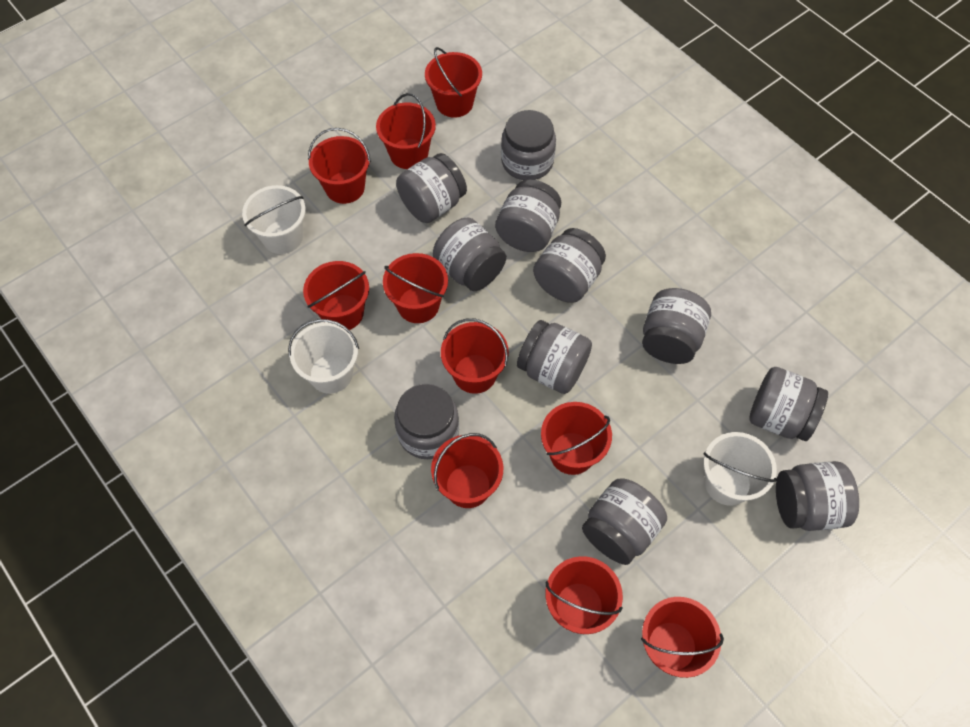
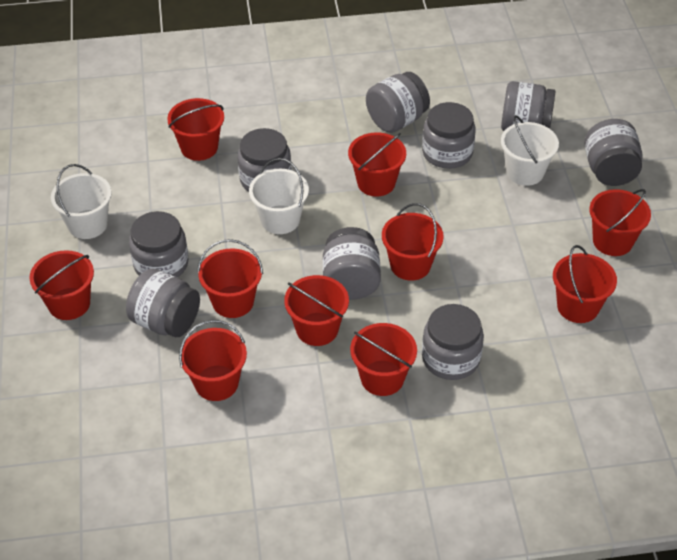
grey jar: [394,384,459,459] [396,153,467,223] [433,217,506,291] [495,179,561,252] [501,110,556,180] [517,320,592,394] [533,228,606,303] [582,478,667,565] [642,288,711,364] [749,367,828,441] [776,461,859,531] = 11 -> [126,268,200,337] [129,211,189,277] [238,128,292,192] [323,227,381,300] [366,72,430,133] [422,102,476,169] [422,304,484,380] [501,81,555,131] [584,119,642,186] = 9

